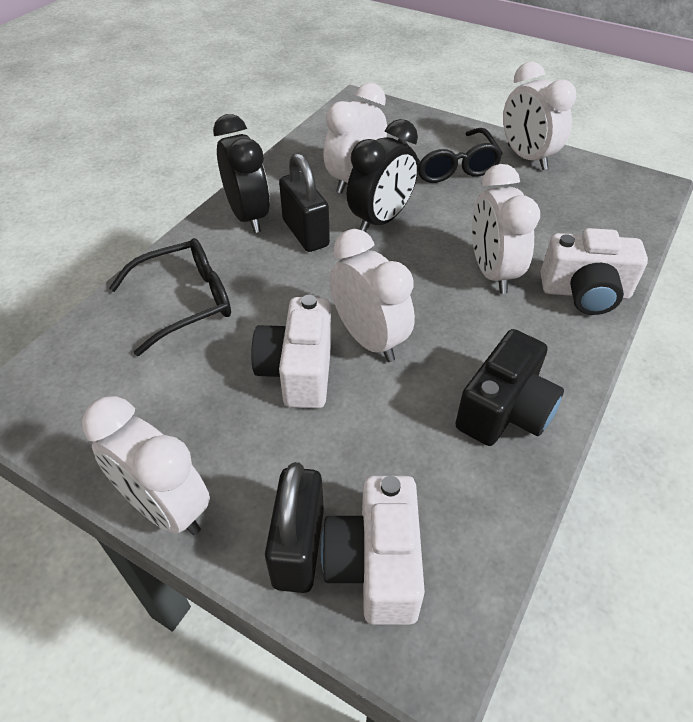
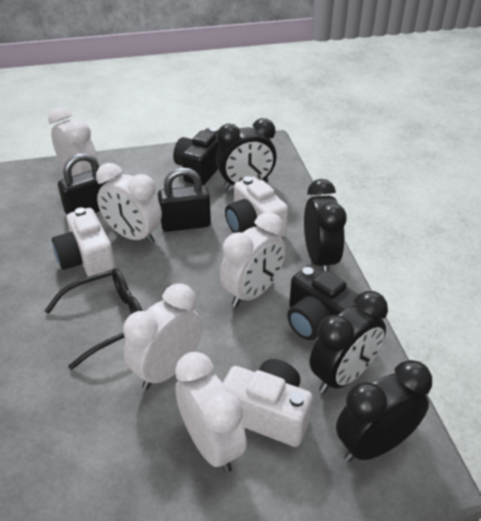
black camera: [455,329,564,446] = 1 -> [173,127,219,185] [287,265,359,340] = 2
black clock: [213,114,270,233] [347,119,418,232] = 2 -> [216,118,277,190] [304,179,347,272] [310,291,388,394] [336,360,432,462] = 4
black glasses: [109,238,231,356] [398,128,503,183] = 2 -> [45,268,143,370] = 1

